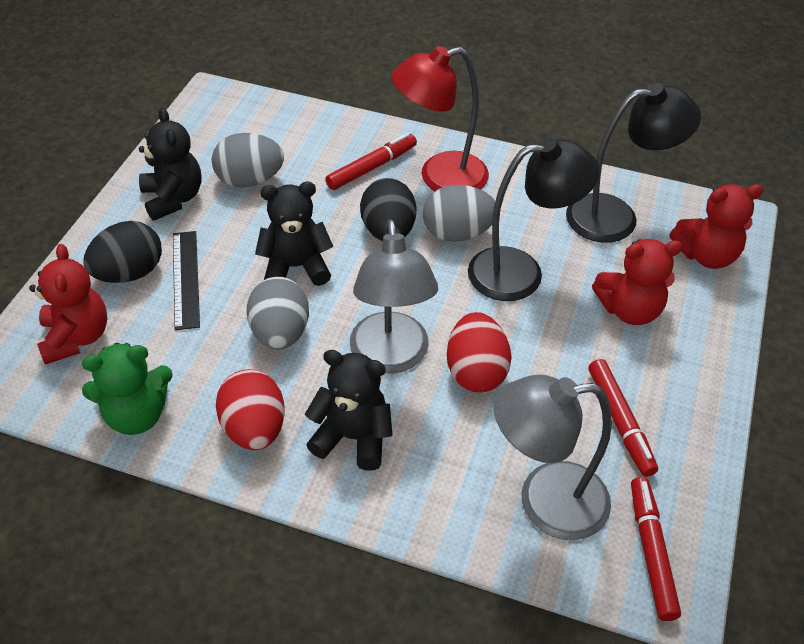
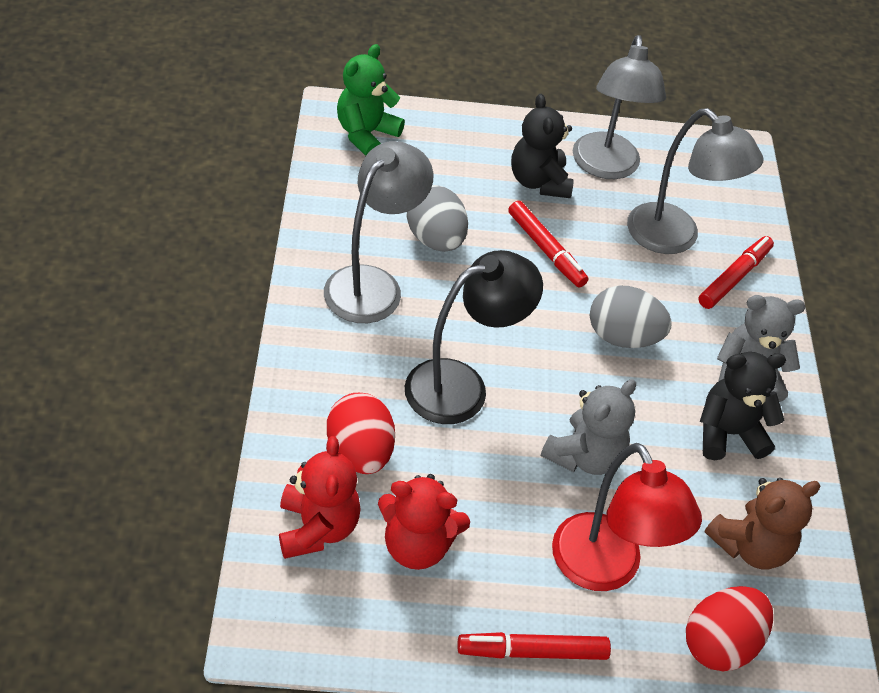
black egg: [83,221,162,283] [360,178,416,241] = 2 -> none = 0
black lamp: [468,138,600,301] [566,83,701,243] = 2 -> [405,250,543,424] = 1
black ruler: [173,231,200,330] = 1 -> none = 0
black teddy bear: [139,108,202,221] [255,182,333,286] [305,350,393,471] = 3 -> [511,94,574,198] [700,352,786,460] = 2
brown teddy bear: none = 0 -> [705,478,821,569] = 1
grey egg: [212,133,284,188] [247,276,309,350] [423,185,495,242] = 3 -> [407,185,468,252] [590,286,672,348] = 2
grey lamp: [350,219,438,373] [493,374,612,540] = 2 -> [324,141,434,323] [573,35,666,179] [627,108,763,254] = 3
grey teddy bear: none = 0 -> [541,379,636,475] [717,295,806,402] = 2
red teddy bear: [29,244,108,365] [592,239,683,325] [670,184,763,269] = 3 -> [279,436,361,559] [378,474,470,570] = 2

